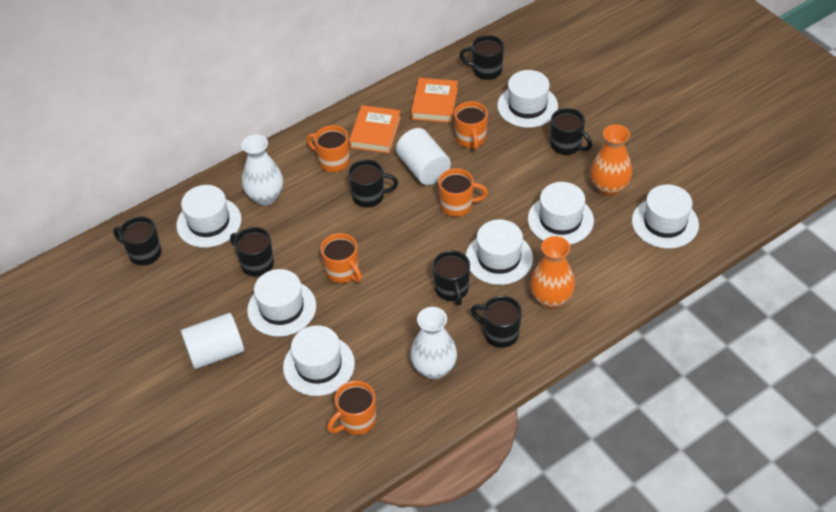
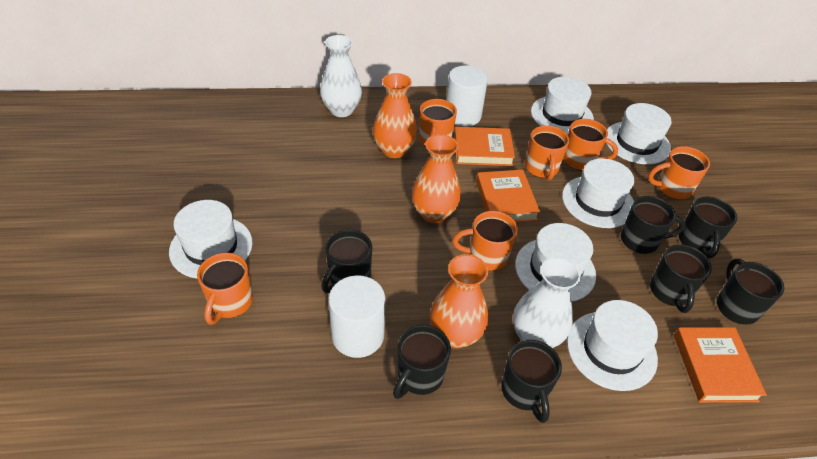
orange book: [349,105,401,153] [411,78,458,123] = 2 -> [454,127,515,166] [476,170,540,222] [674,327,767,403] = 3
orange mug: [307,125,350,172] [321,233,362,283] [327,381,376,435] [438,168,488,217] [454,101,488,150] = 5 -> [197,253,253,325] [419,99,457,147] [453,211,518,271] [525,125,569,180] [563,119,618,170] [648,146,710,200] = 6
orange vase: [530,236,575,309] [590,124,632,196] = 2 -> [373,73,417,158] [412,134,461,223] [430,254,488,348] = 3
white hat: [176,185,242,248] [247,269,316,337] [283,325,355,396] [466,219,533,285] [497,70,558,128] [528,182,594,245] [632,184,699,249] = 7 -> [169,200,252,278] [515,223,596,302] [531,77,594,135] [562,158,634,228] [567,300,658,391] [606,103,672,165] = 6

